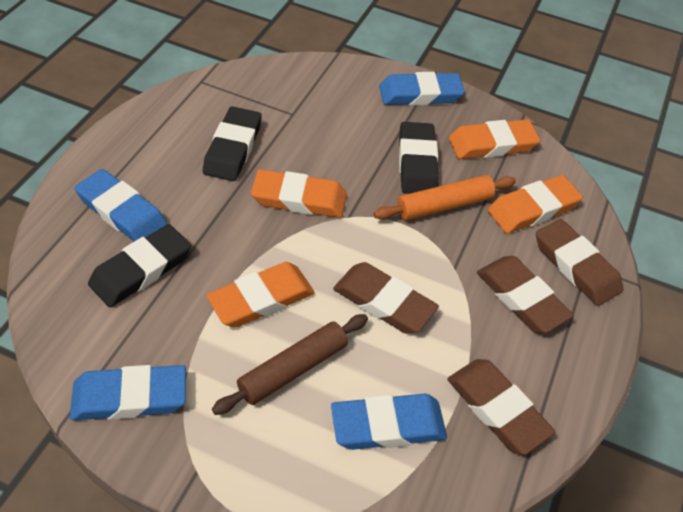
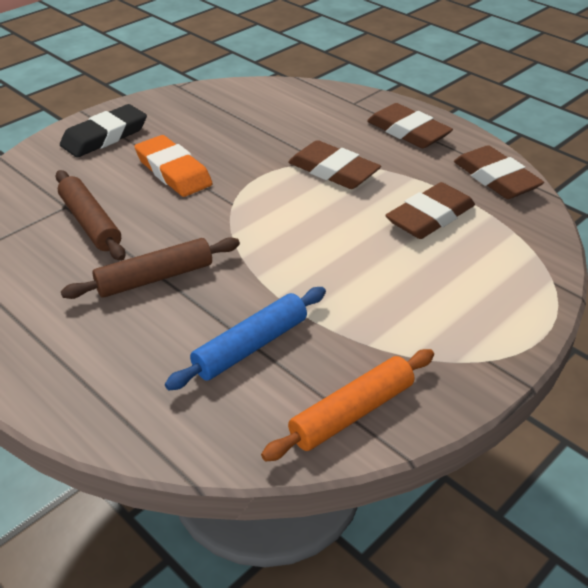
black eraser: [88,224,191,307] [203,106,262,181] [399,122,439,194] = 3 -> [60,104,147,158] = 1
blue eraser: [70,365,186,420] [75,169,167,241] [331,394,447,450] [379,72,465,105] = 4 -> none = 0
blue rolling pin: none = 0 -> [165,287,326,390] = 1
brown rolling pin: [212,314,368,415] = 1 -> [55,170,126,261] [61,237,240,299] = 2
orange eraser: [207,262,315,328] [251,169,347,218] [449,119,540,159] [488,175,583,233] = 4 -> [134,135,213,197] = 1

